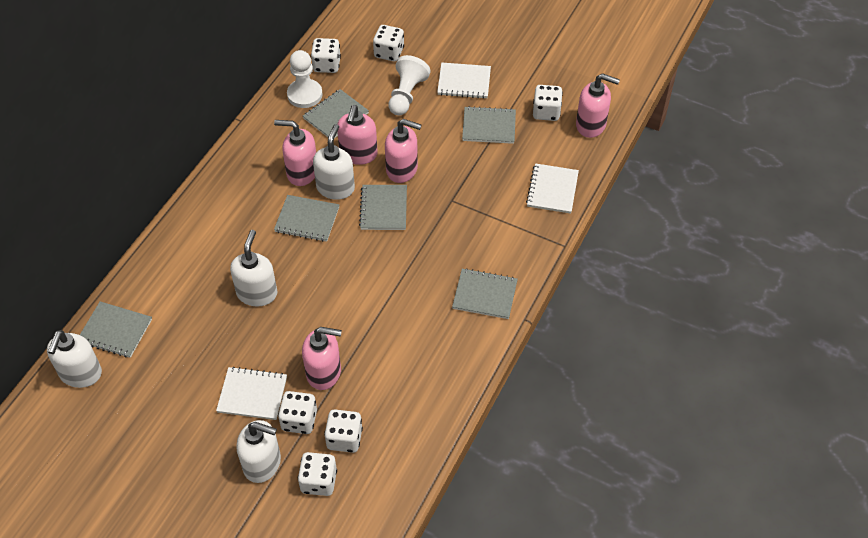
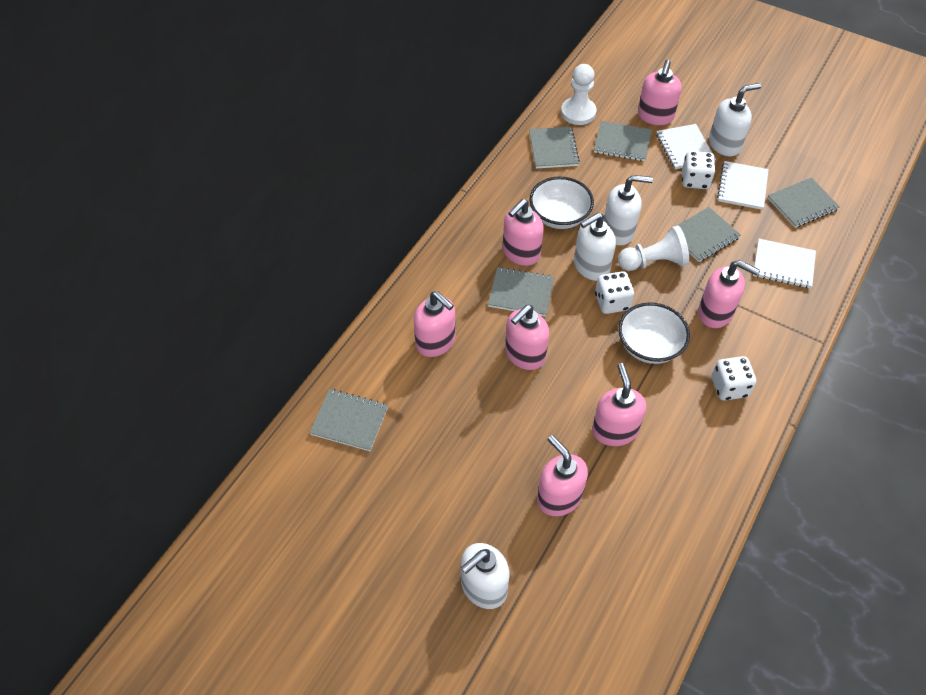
pink soap dispenser: [274,120,316,186] [302,327,342,390] [337,105,378,165] [385,119,421,183] [576,73,620,138] = 5 -> [414,291,456,357] [503,199,544,266] [505,305,549,370] [537,435,588,516] [592,363,646,446] [638,60,682,125] [698,260,760,328] = 7
white bowl: none = 0 -> [529,177,594,229] [618,302,690,364] = 2
white dice: [278,391,317,434] [298,452,337,496] [311,38,341,73] [324,409,363,453] [373,25,404,61] [533,85,563,121] = 6 -> [595,271,634,314] [682,151,716,189] [712,356,756,401] = 3

